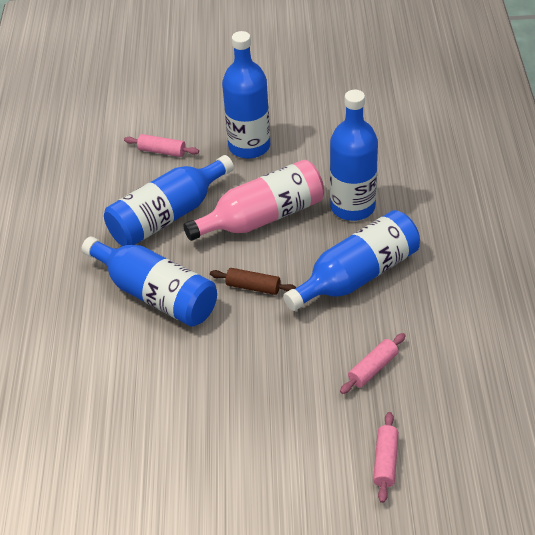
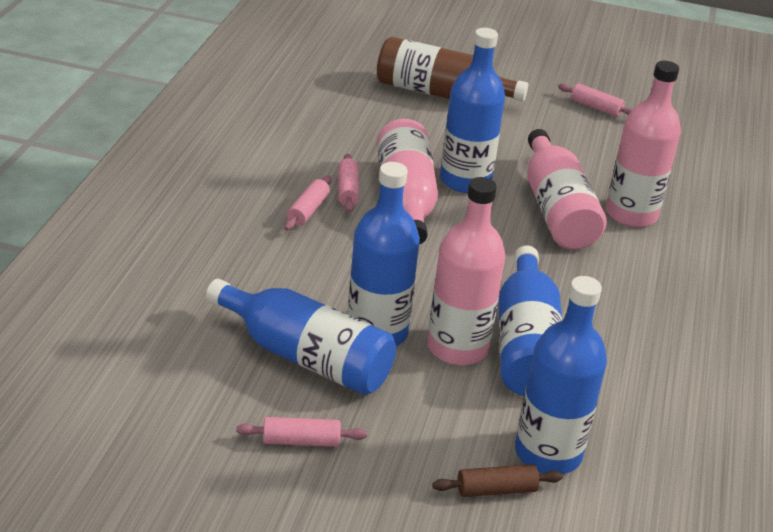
brown bottle: none = 0 -> [377,37,528,102] = 1
pink bottle: [183,160,324,241] = 1 -> [377,119,438,244] [427,177,506,365] [527,129,607,249] [606,61,681,227] = 4
pink rolling pin: [124,134,199,157] [340,333,406,394] [373,412,399,503] = 3 -> [236,417,367,447] [284,176,331,231] [338,154,359,212] [558,83,633,117] = 4

